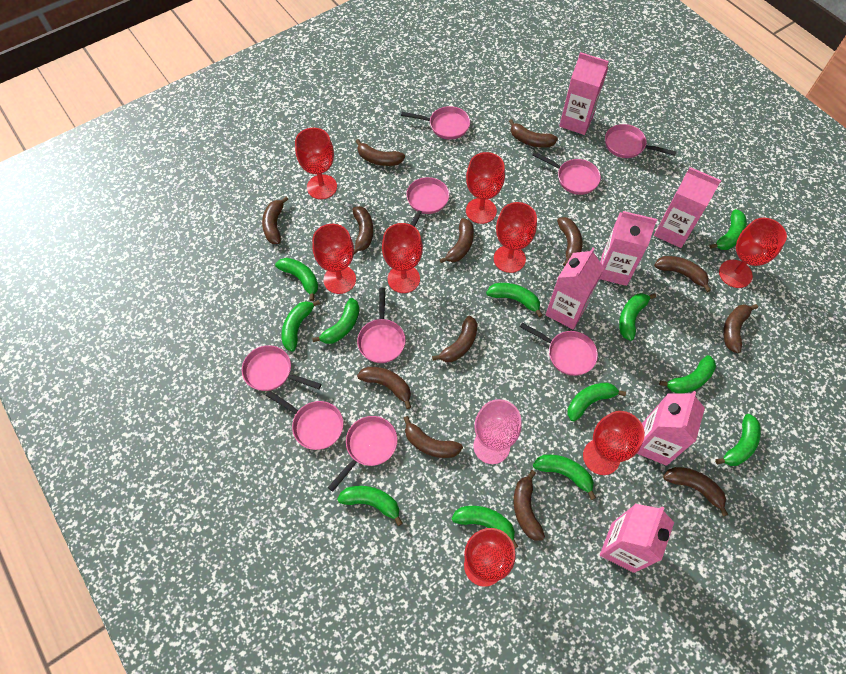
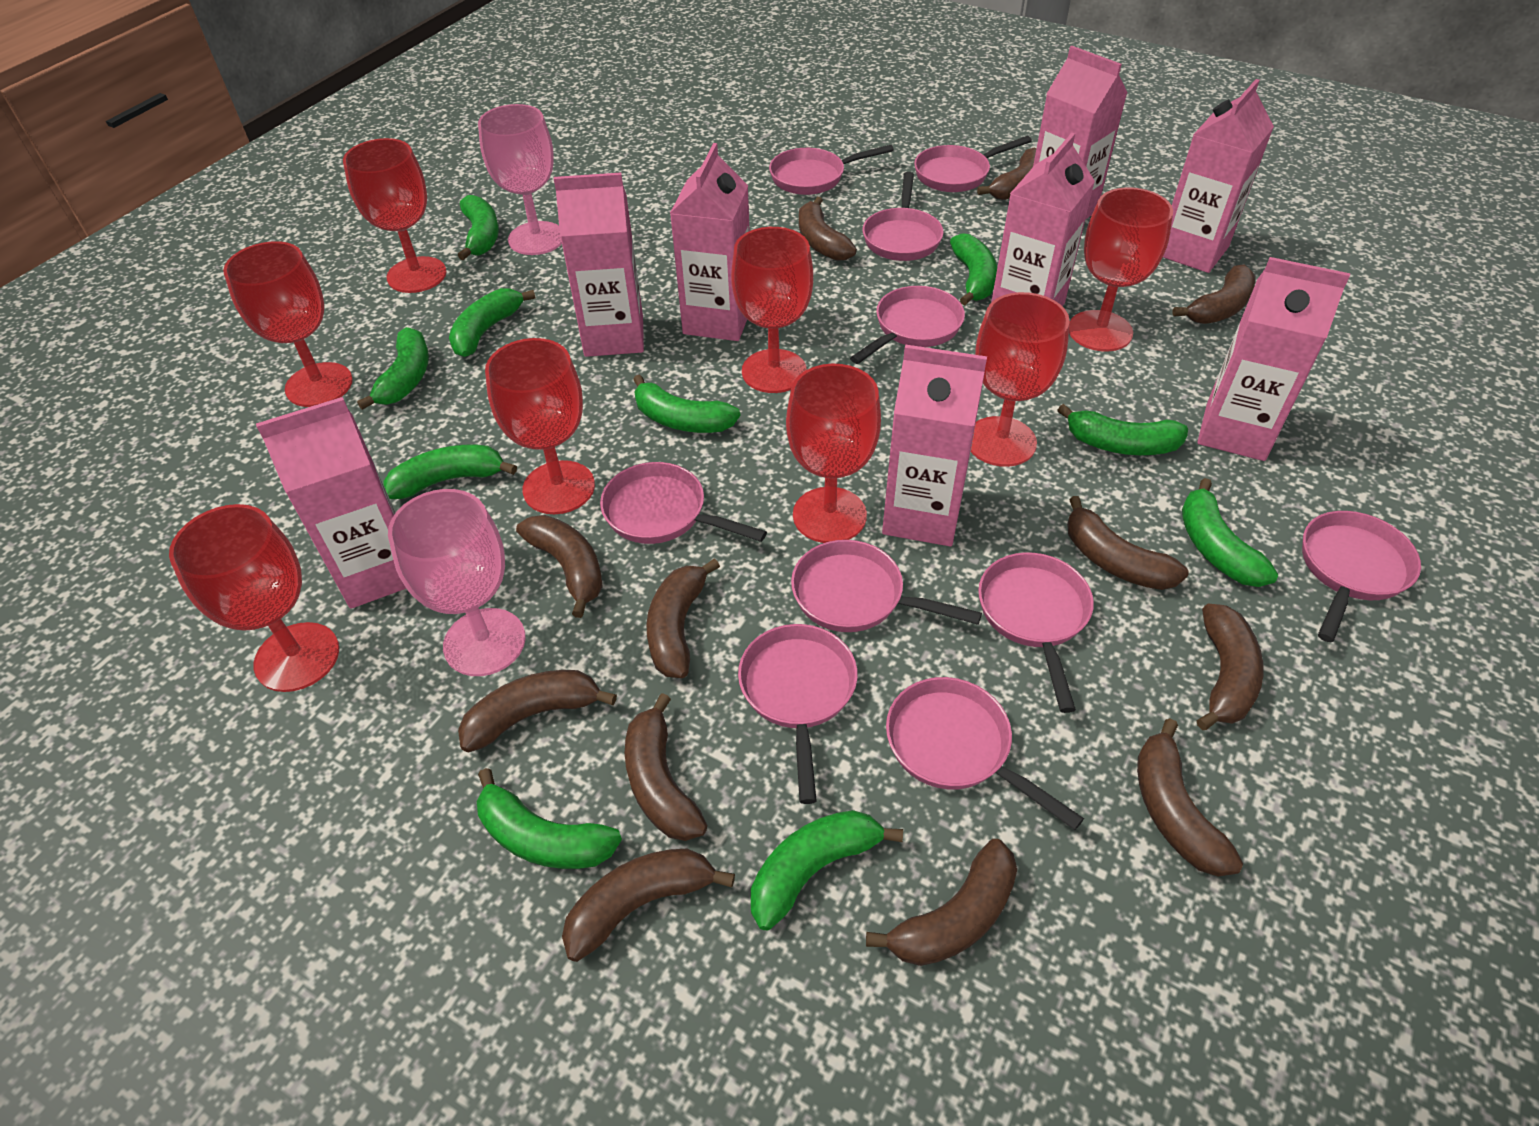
brown banana: [262,196,288,244] [352,206,373,255] [355,139,405,166] [357,367,411,409] [404,416,463,458] [432,316,477,362] [439,218,474,263] [509,119,558,148] [514,470,545,540] [557,217,582,267] [654,256,711,292] [663,467,728,516] [723,304,758,353] = 13 -> [458,670,617,752] [516,515,603,618] [562,849,735,962] [625,693,707,841] [647,558,720,678] [799,197,857,261] [866,839,1017,966] [977,147,1037,200] [1067,496,1189,590] [1137,718,1243,877] [1172,264,1256,324] [1197,604,1264,730] = 12
green banana: [275,258,318,301] [281,300,320,352] [312,298,359,344] [337,486,403,526] [451,506,518,548] [486,283,543,317] [533,455,596,500] [567,383,626,421] [619,293,656,341] [659,355,716,394] [709,209,747,250] [715,414,761,466] = 12 -> [357,327,429,410] [383,444,517,499] [449,288,536,357] [457,195,499,260] [477,768,622,869] [633,374,740,433] [751,810,903,930] [950,233,997,305] [1057,404,1188,455] [1182,478,1278,587] = 10
pink carton: [546,248,604,329] [559,52,609,135] [600,211,657,286] [600,504,674,573] [636,391,705,466] [654,167,721,248] = 6 -> [256,397,407,609] [554,173,644,357] [670,143,750,341] [882,344,987,546] [991,133,1095,306] [1033,46,1127,220] [1163,79,1274,273] [1197,257,1350,461] = 8
pink goblet: [473,399,522,464] = 1 -> [388,489,526,676] [478,104,562,255] = 2
pink pan: [242,345,321,391] [266,390,343,450] [328,416,398,492] [357,288,406,363] [401,106,470,140] [406,177,449,227] [520,322,598,376] [532,152,601,195] [605,124,677,158] = 9 -> [600,462,767,544] [738,624,858,804] [769,145,894,195] [791,540,982,632] [850,286,965,364] [863,172,944,261] [886,677,1084,830] [914,136,1032,192] [978,552,1094,713] [1302,511,1421,642] = 10

